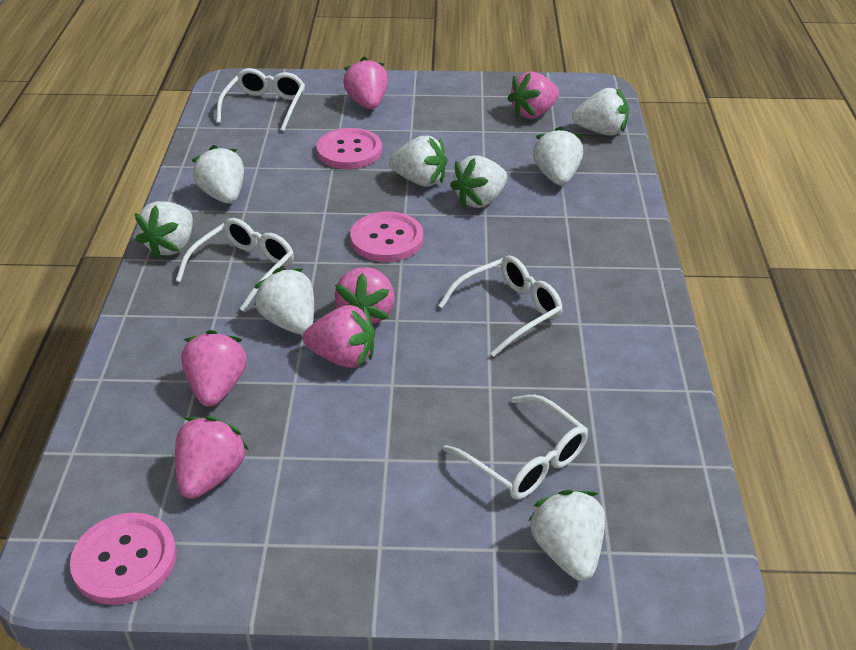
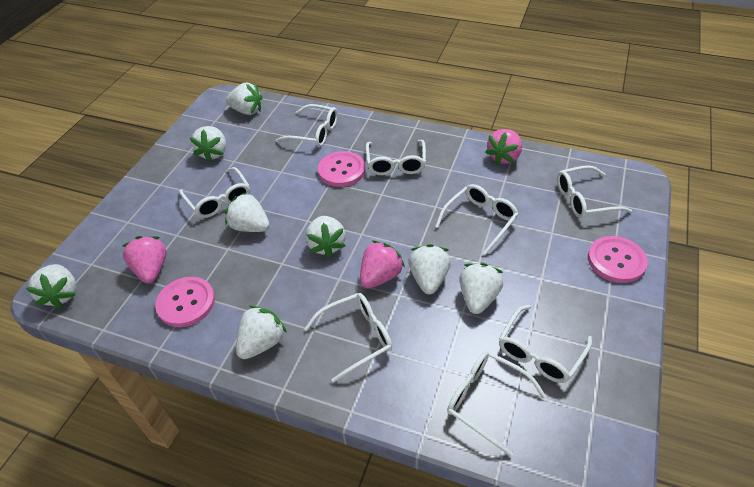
pink strawberry: [175,416,249,499] [181,330,247,407] [303,305,375,368] [335,267,395,324] [343,57,388,109] [507,71,559,119] = 6 -> [122,236,167,283] [360,240,405,289] [485,129,522,165] = 3
white glasses: [176,218,294,312] [216,68,305,132] [438,255,563,357] [443,395,588,499] = 4 -> [179,167,250,218] [275,104,338,147] [304,293,392,383] [366,140,426,175] [435,184,519,255] [447,351,546,457] [499,305,592,383] [557,165,632,218] = 8

